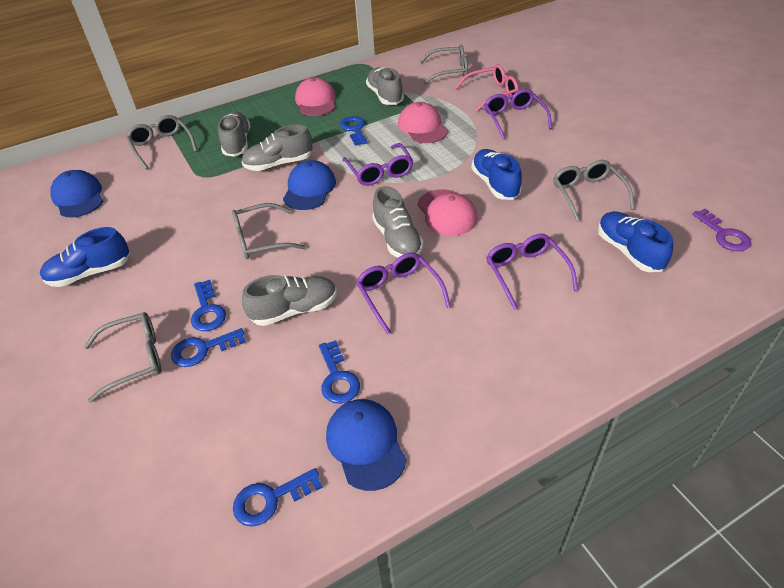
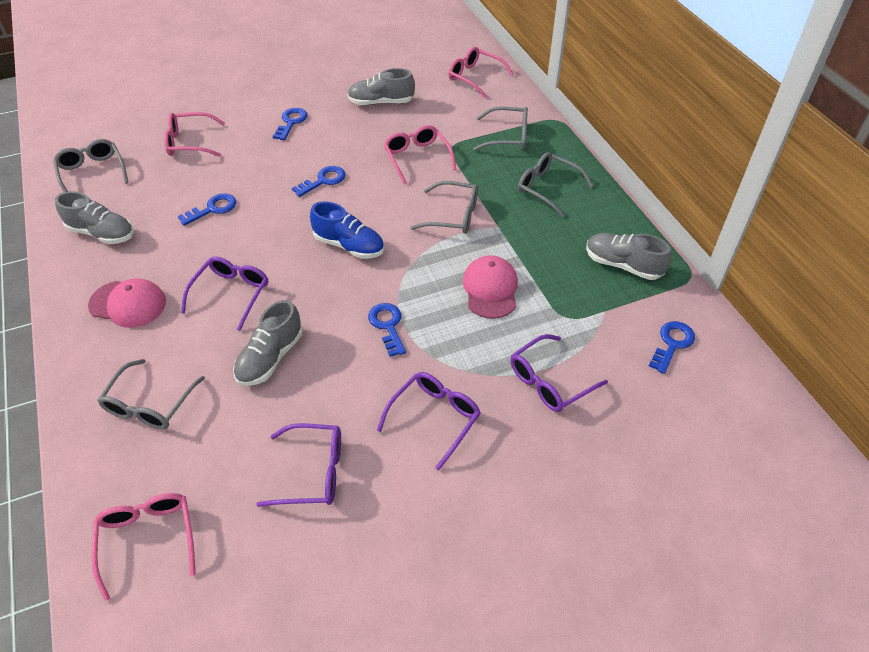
blue cap: [50,170,103,218] [283,160,336,210] [326,399,407,491] = 3 -> none = 0
blue shoe: [40,227,130,287] [471,149,522,200] [598,211,673,272] = 3 -> [310,201,384,259] = 1
grey shoe: [218,112,250,157] [241,124,312,171] [242,275,337,326] [366,67,404,105] [372,186,424,258] = 5 -> [55,191,134,244] [233,300,303,386] [347,68,415,105] [586,233,672,280] = 4
pink cap: [295,77,336,116] [398,102,448,143] [417,189,478,236] = 3 -> [88,278,166,328] [463,255,518,319] = 2
pink glasses: [455,64,519,111] = 1 -> [92,493,196,601] [164,112,225,157] [384,125,456,184] [448,47,514,98] = 4
purple key: [692,209,751,251] = 1 -> none = 0

